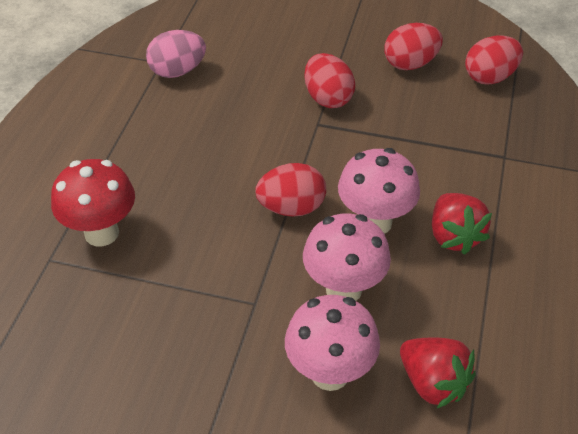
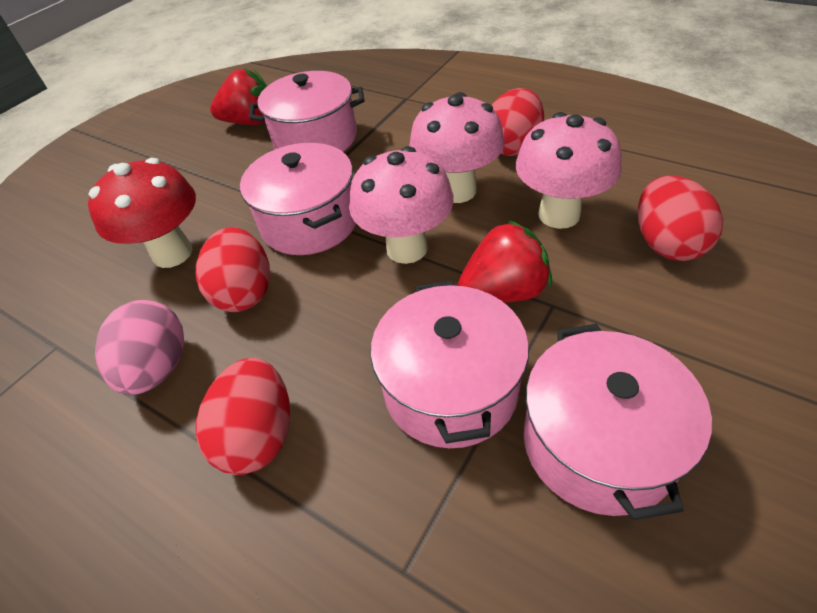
pink pot: none = 0 -> [240,143,356,255] [249,71,364,152] [371,281,529,448] [524,324,712,520] = 4

